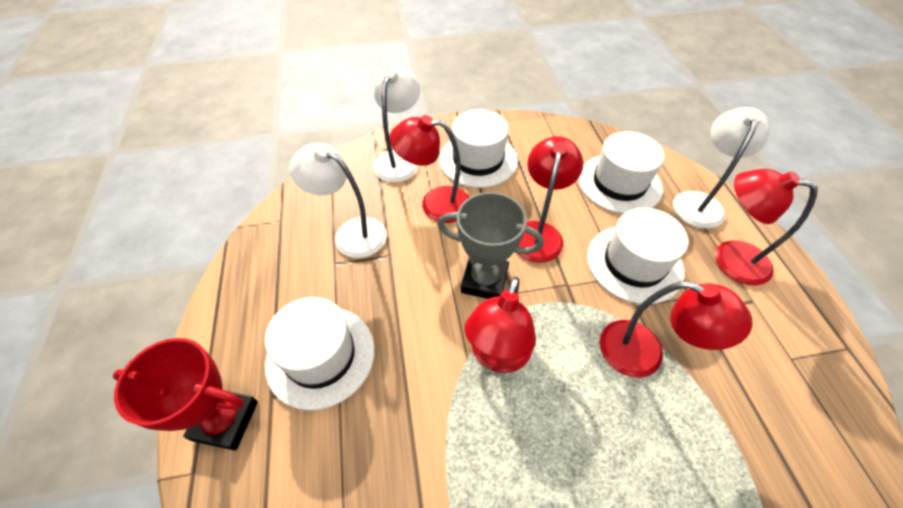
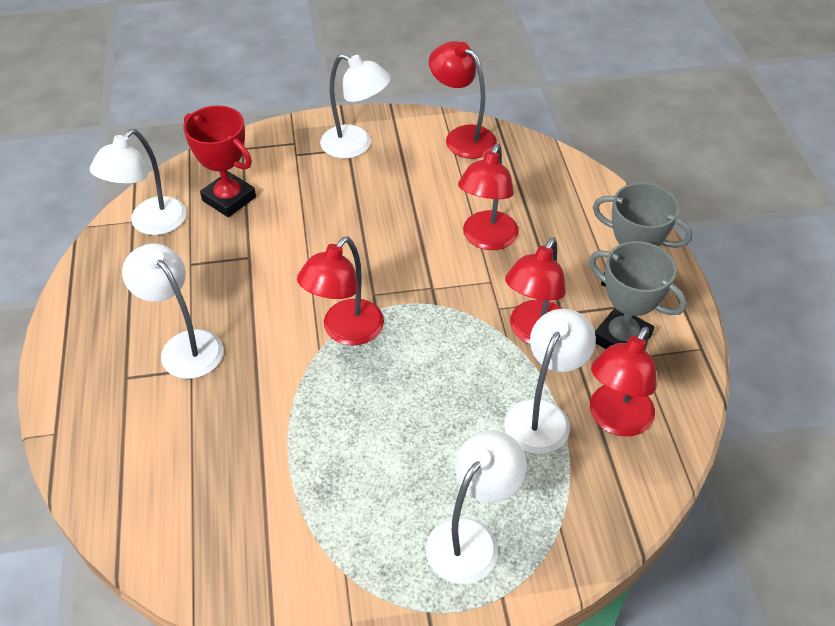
grey trophy: [438,192,544,299] = 1 -> [589,241,687,349] [593,183,693,287] = 2
white hat: [265,297,375,411] [439,109,518,188] [578,131,665,214] [587,207,688,304] = 4 -> none = 0
white lamp: [289,143,387,258] [373,66,420,183] [673,107,769,229] = 3 -> [90,129,187,235] [122,243,224,379] [320,54,391,159] [426,431,527,584] [504,309,596,454] = 5

